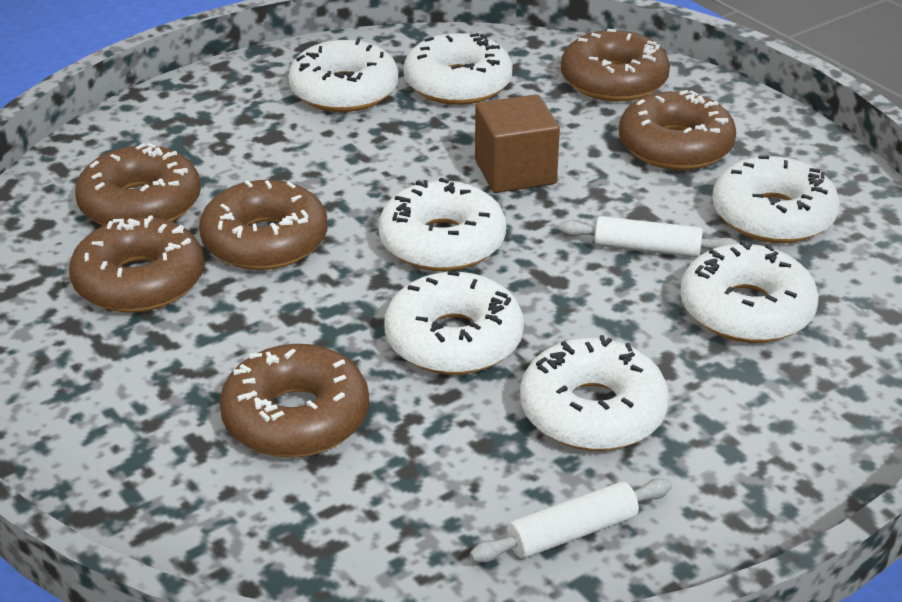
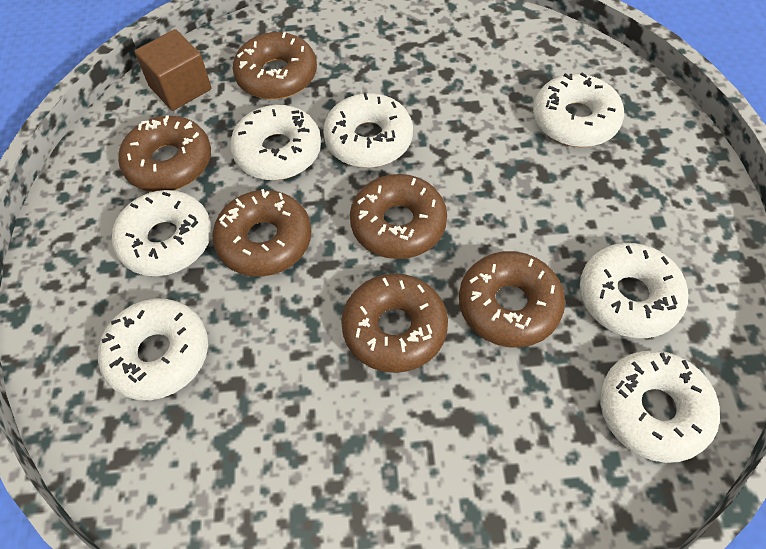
white rolling pin: [470,478,672,563] [559,216,740,258] = 2 -> none = 0

